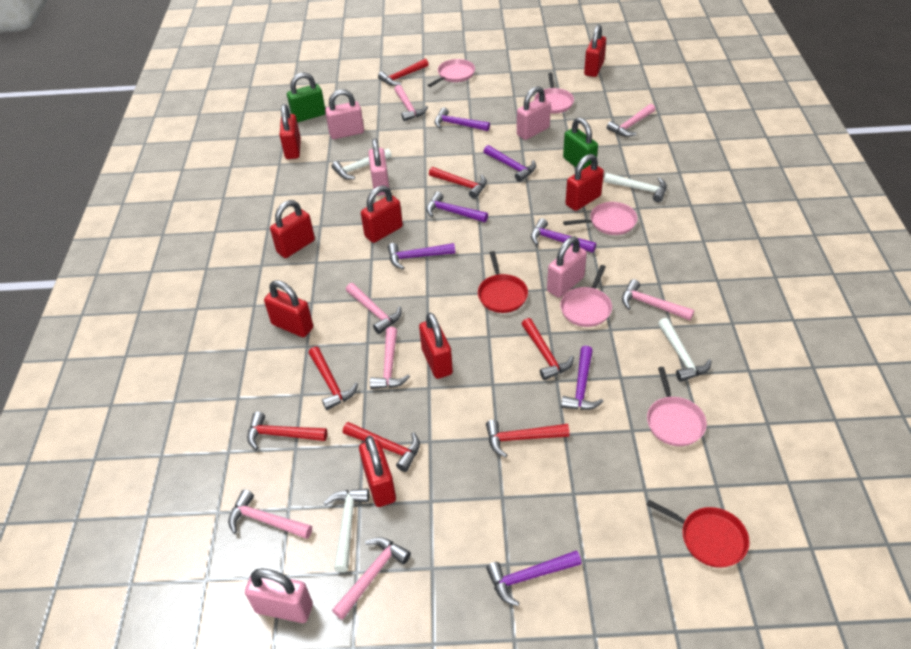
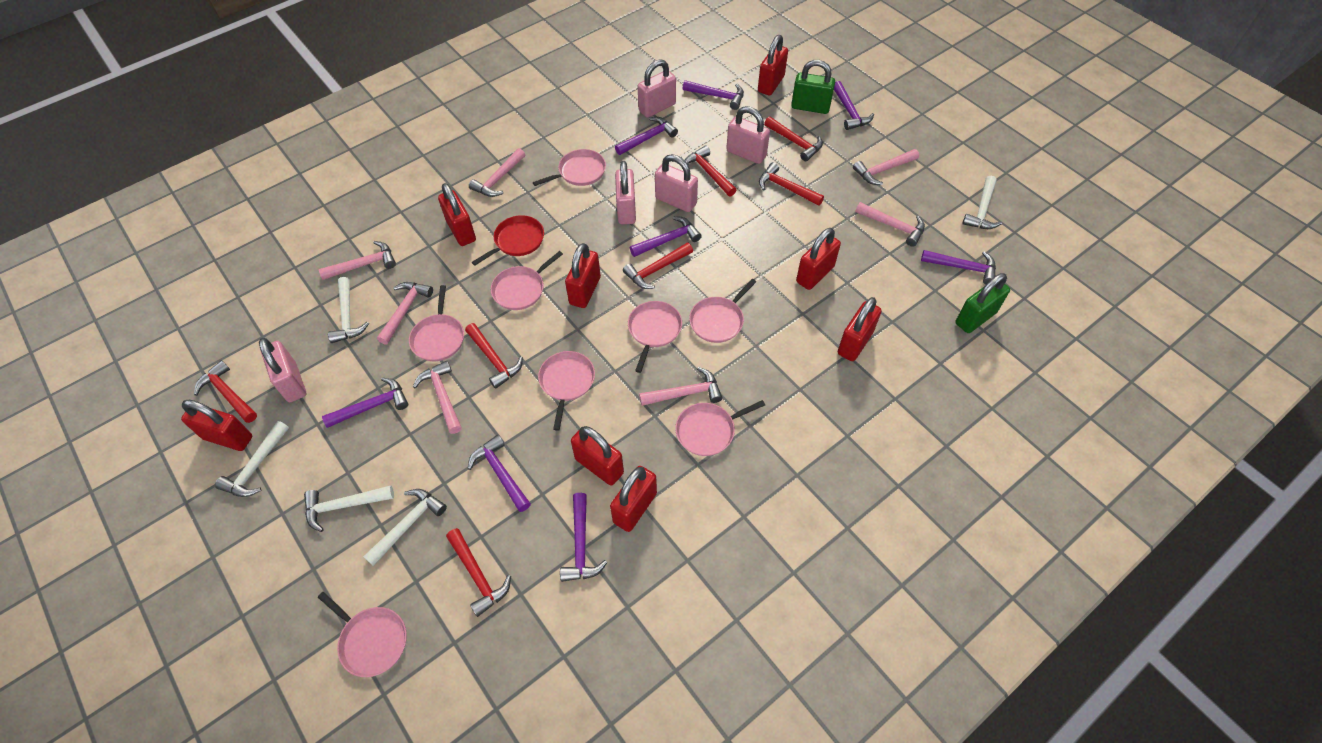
pink pan: [427,59,475,87] [534,72,574,113] [560,265,612,327] [563,202,638,235] [647,367,707,446] = 5 -> [318,592,407,677] [409,285,464,361] [491,251,563,310] [533,149,606,186] [538,351,595,431] [628,301,682,373] [676,400,765,456] [689,279,756,343] = 8
purple hammer: [388,243,455,269] [426,192,488,222] [435,107,490,131] [483,145,536,182] [486,550,581,606] [531,218,596,253] [561,346,604,410] = 7 -> [322,378,408,428] [468,435,531,512] [560,493,607,582] [615,117,678,155] [630,216,702,257] [683,80,744,110] [834,81,874,130] [921,250,996,284] = 8
red pan: [478,251,528,313] [647,500,750,568] = 2 -> [472,215,544,266] = 1
white hammer: [324,488,369,572] [331,149,392,179] [604,173,667,202] [658,318,712,382] = 4 -> [215,421,289,497] [304,485,394,532] [328,277,369,343] [363,489,447,566] [962,176,1002,229] = 5

